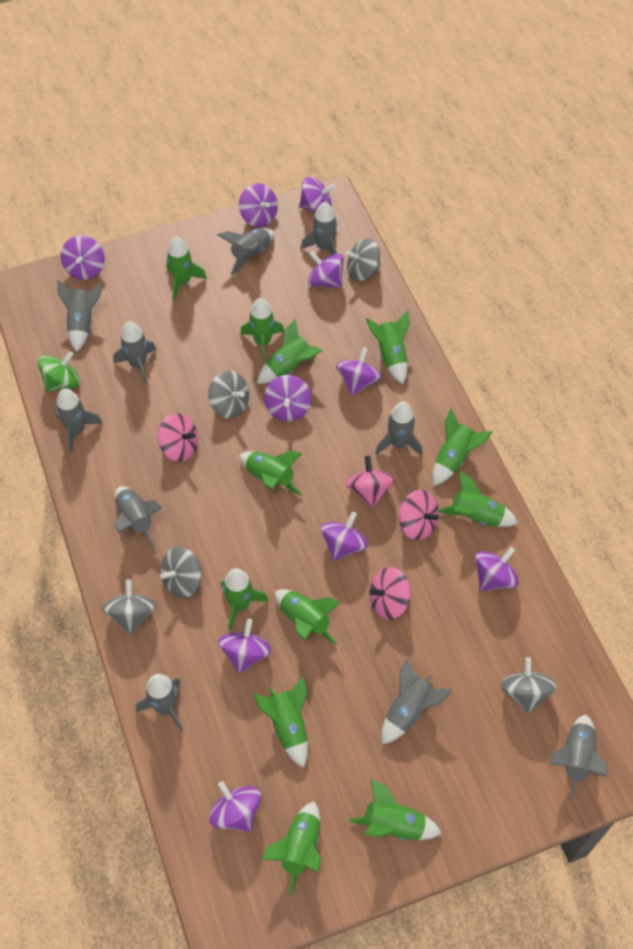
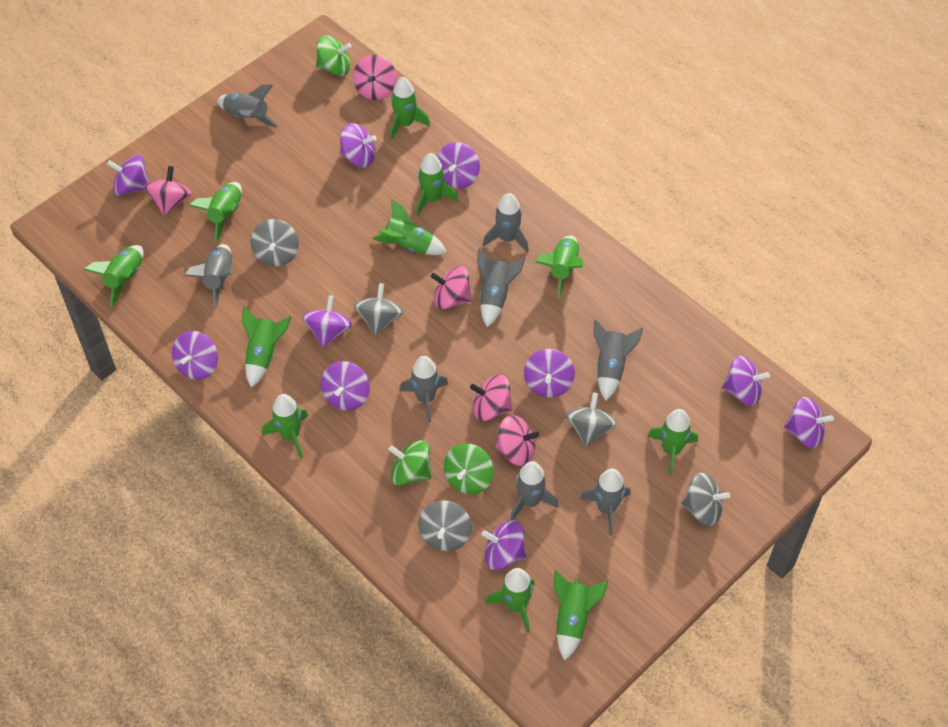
green rocket: [166,237,207,300] [221,568,269,631] [239,451,302,496] [240,298,284,363] [253,676,308,768] [257,319,323,384] [261,801,321,894] [275,589,341,645] [349,779,442,840] [366,310,410,384] [432,409,492,486] [439,471,518,527] = 12 -> [84,245,144,307] [189,182,242,242] [242,307,291,388] [262,394,308,458] [373,199,447,255] [390,77,430,140] [416,153,458,216] [486,568,535,633] [535,236,584,298] [553,570,608,661] [648,409,698,476] = 11
green spinning top: [38,351,80,392] = 1 -> [316,35,352,76] [388,440,432,486] [444,443,494,494] = 3
grey rocket: [56,388,102,453] [57,280,103,352] [113,321,156,385] [115,486,162,548] [136,674,183,732] [218,228,274,275] [301,202,337,255] [376,402,423,456] [381,659,452,744] [550,714,607,800] = 10 -> [184,244,233,308] [217,85,278,128] [400,356,448,422] [477,248,525,327] [483,193,529,253] [510,461,559,520] [580,469,631,535] [594,320,643,401] = 8
pink spinning top: [158,413,198,462] [345,456,395,508] [369,567,410,620] [399,490,439,540] = 4 -> [144,166,192,216] [353,55,397,100] [431,266,472,309] [470,375,513,421] [495,415,539,466] = 5

